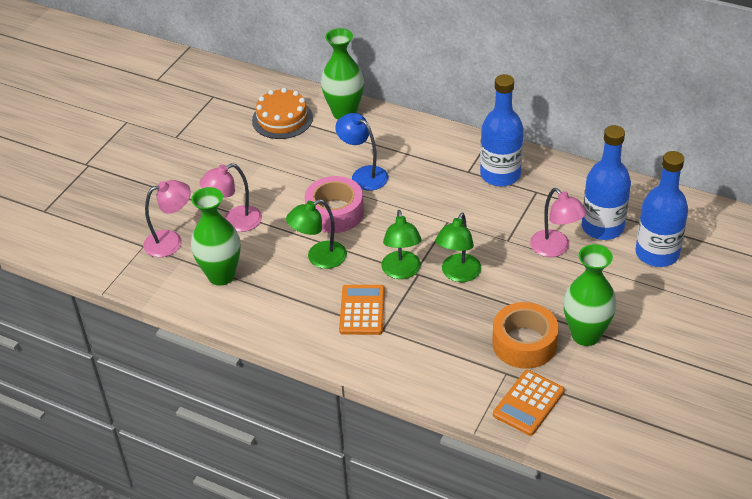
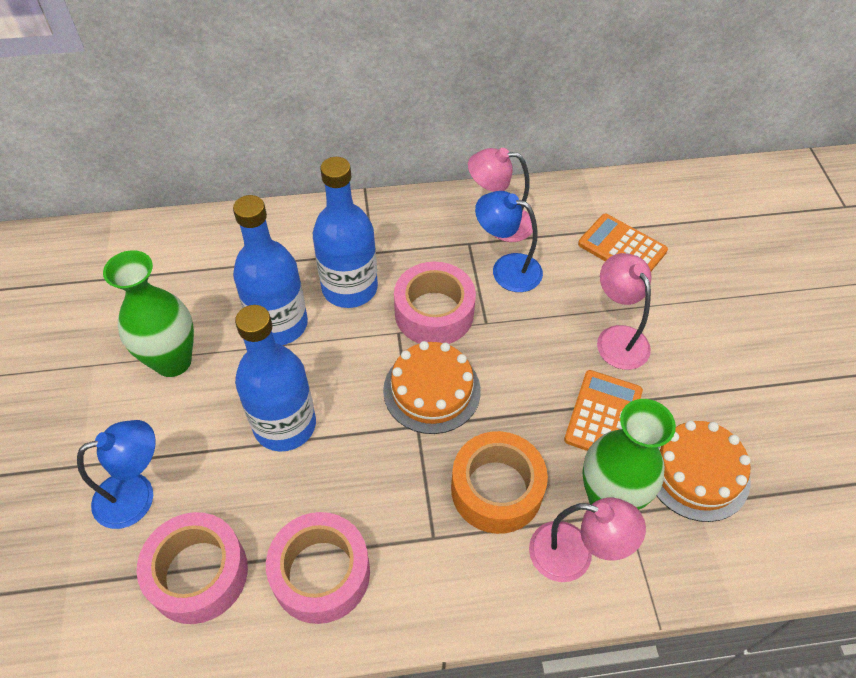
blue lamp: [335,113,388,190] = 1 -> [77,420,156,529] [475,191,543,292] = 2
green lamp: [286,199,347,269] [381,210,421,279] [435,212,481,282] = 3 -> none = 0
green vase: [191,187,241,286] [321,28,364,120] [563,244,617,346] = 3 -> [103,250,194,377] [582,399,676,510] = 2
orange cake: [252,88,313,139] = 1 -> [383,341,481,434] [657,421,751,522] = 2
pink tape: [305,176,364,233] = 1 -> [137,512,248,624] [266,512,370,624] [394,262,476,344] = 3

